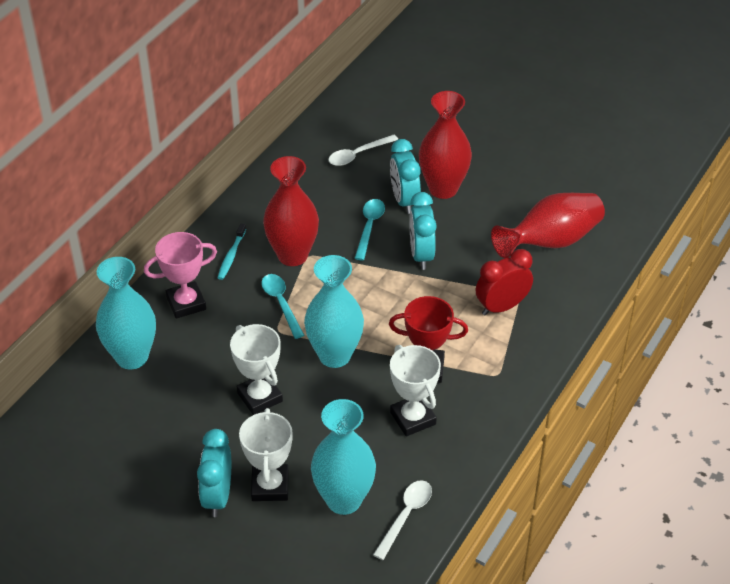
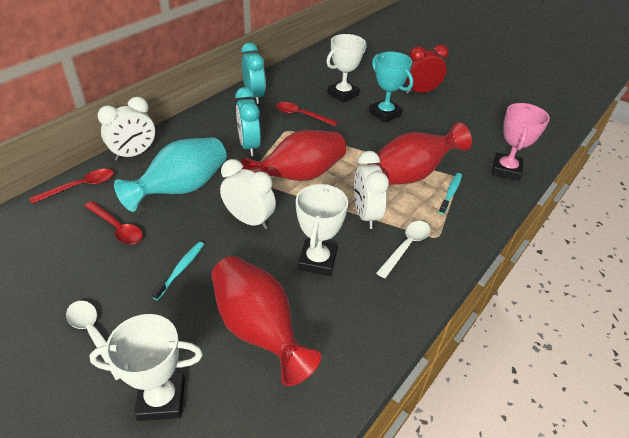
red spoon: none = 0 -> [30,169,114,204] [85,201,143,245] [276,102,338,126] = 3
red trophy: [389,296,468,383] = 1 -> none = 0
turquoise clock: [197,429,231,517] [390,139,421,214] [409,192,437,270] = 3 -> [235,87,261,156] [241,43,266,104] = 2
turquoise spoon: [261,274,304,339] [355,199,385,260] = 2 -> none = 0
turquoise toothbrush: [217,224,246,280] = 1 -> [151,242,204,300] [439,173,462,214] = 2
turquoise trophy: none = 0 -> [369,52,413,123] = 1
turquoise vase: [96,257,156,369] [304,255,364,368] [311,399,376,515] = 3 -> [114,137,226,212] = 1
white clock: none = 0 -> [97,97,155,161] [220,159,276,229] [354,151,389,229] = 3

